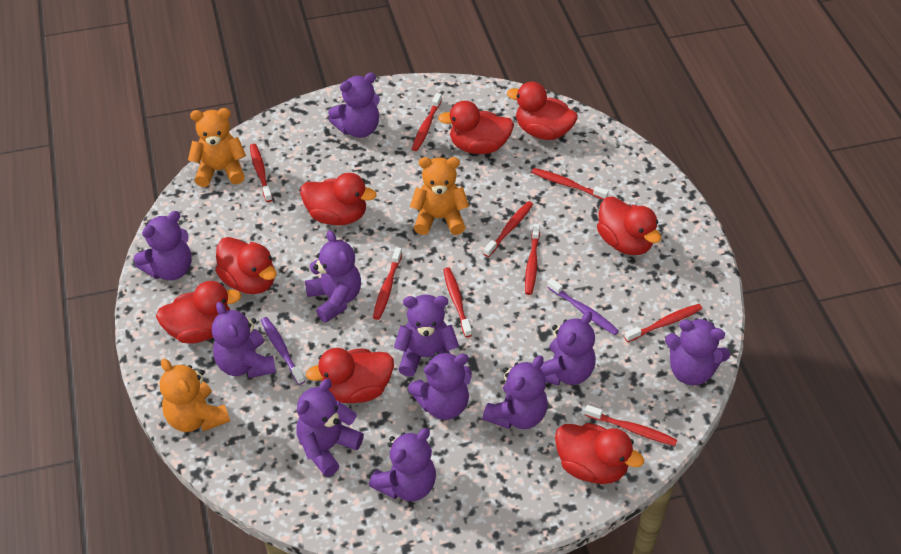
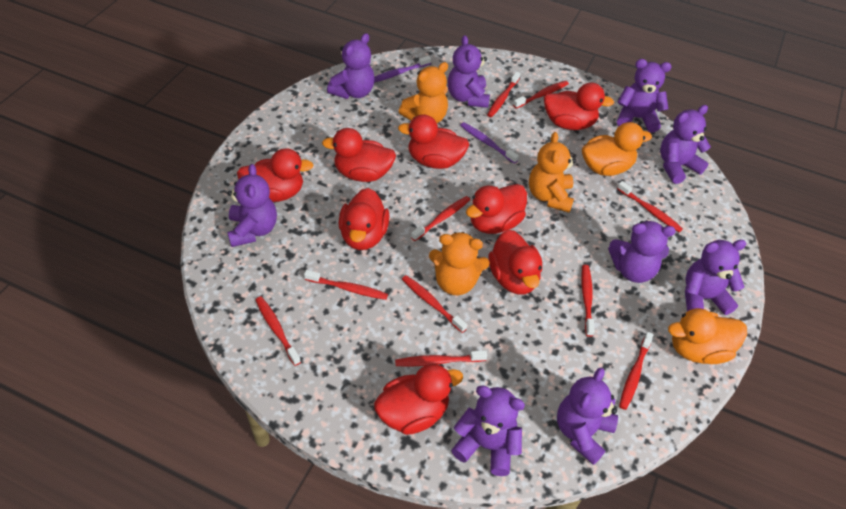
orange duck: none = 0 -> [582,122,652,176] [668,308,747,364] = 2
purple teddy bear: [134,211,192,280] [212,302,276,378] [296,379,364,477] [305,230,361,323] [328,73,380,138] [369,428,436,501] [394,294,459,377] [408,352,472,420] [483,356,548,429] [540,311,596,386] [665,318,730,385] = 11 -> [227,164,277,247] [327,33,375,99] [448,35,490,108] [451,385,525,476] [557,368,618,465] [608,220,676,283] [617,59,671,133] [660,105,711,184] [685,240,746,315] = 9
red toothbrush: [250,144,272,202] [373,247,402,320] [412,93,442,151] [443,267,472,337] [484,201,533,257] [525,224,540,295] [531,168,609,200] [585,405,677,446] [625,304,702,342] = 9 -> [255,296,301,366] [304,270,388,300] [395,350,487,367] [402,275,467,333] [411,196,470,241] [487,71,520,117] [513,81,569,109] [581,265,595,337] [617,181,683,233] [619,332,654,410] = 10

